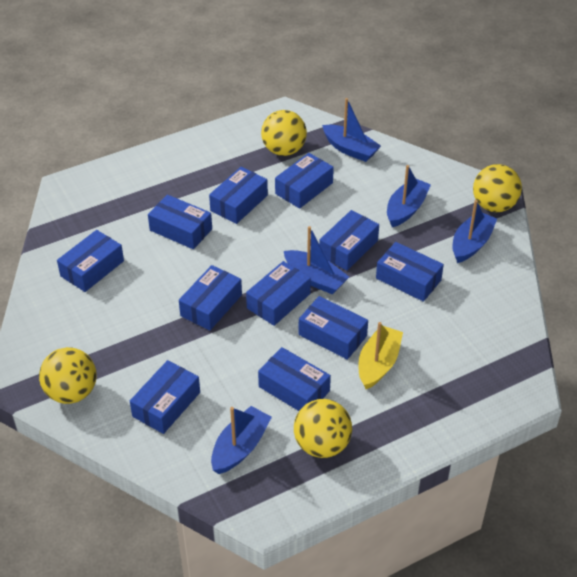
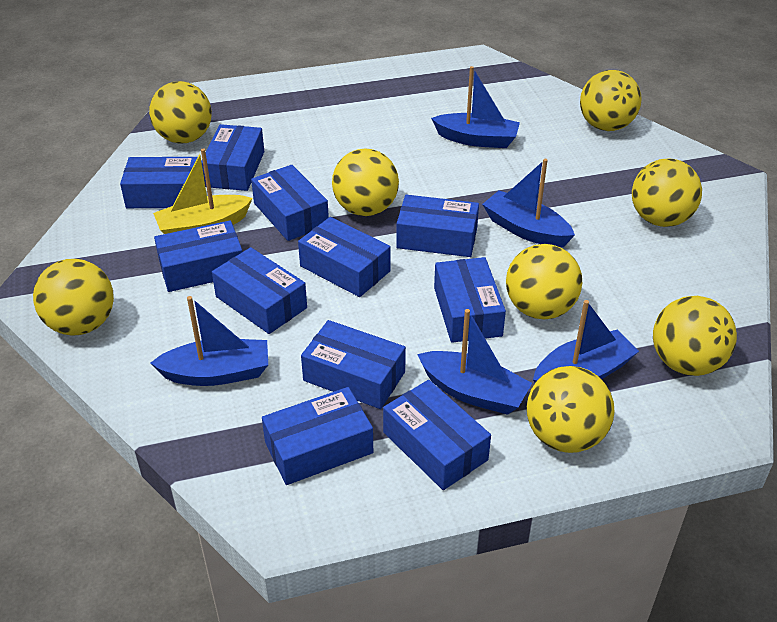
yellow ball: [39,347,97,404] [261,110,307,156] [294,399,352,458] [473,164,522,212] = 4 -> [33,259,114,336] [149,81,212,144] [332,148,399,216] [506,244,582,319] [527,366,615,453] [580,70,642,131] [632,159,702,227] [653,296,737,376] = 8

